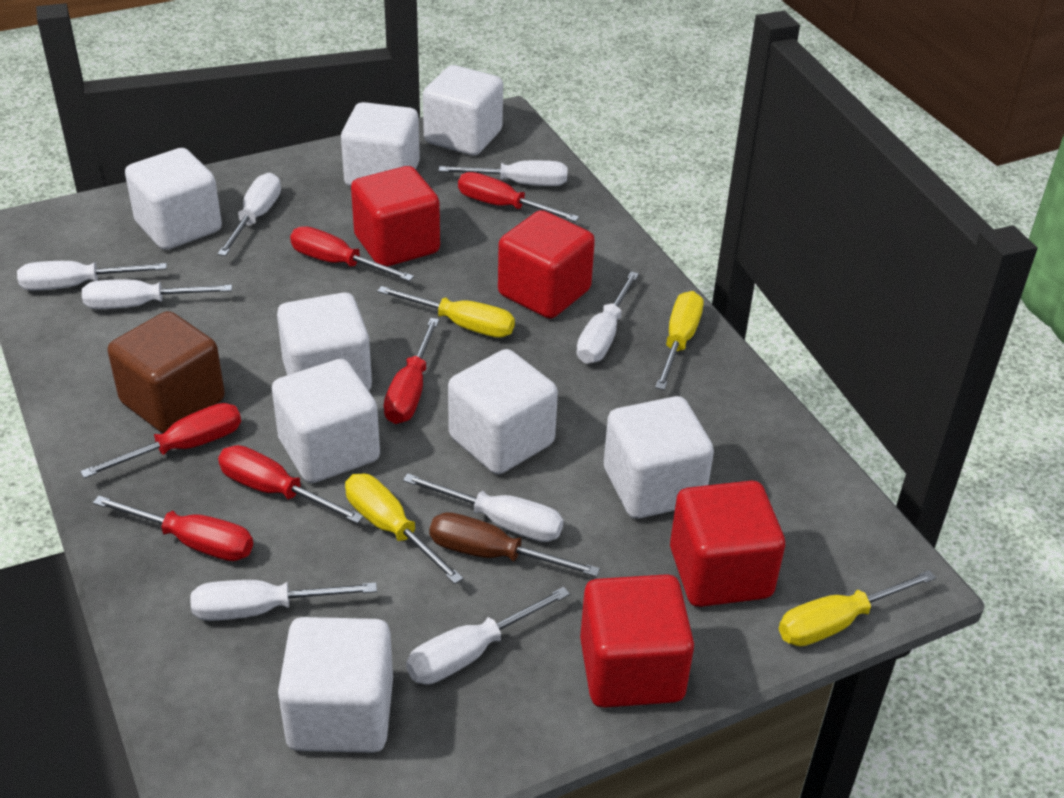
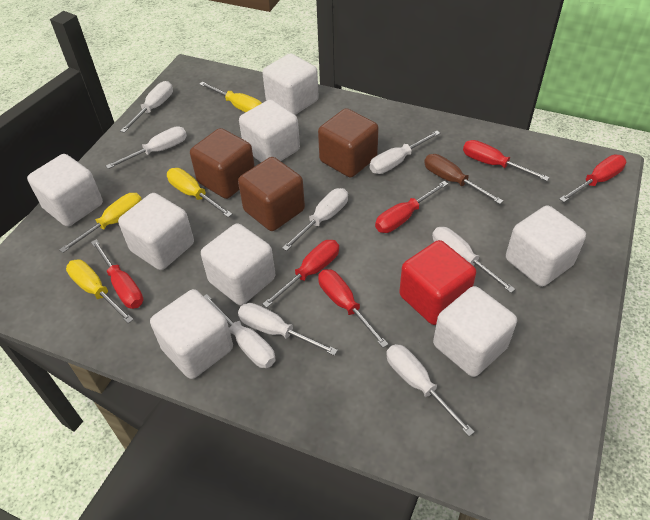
brown cube: [108,311,225,433] = 1 -> [190,128,255,199] [238,157,305,231] [318,108,379,178] = 3
red cube: [351,166,440,267] [498,210,595,319] [580,574,694,708] [670,480,785,607] = 4 -> [399,240,476,325] = 1

